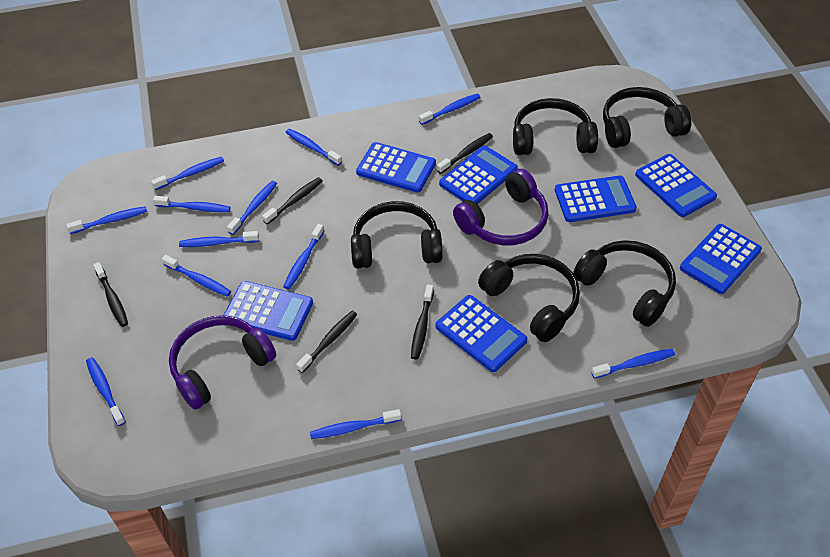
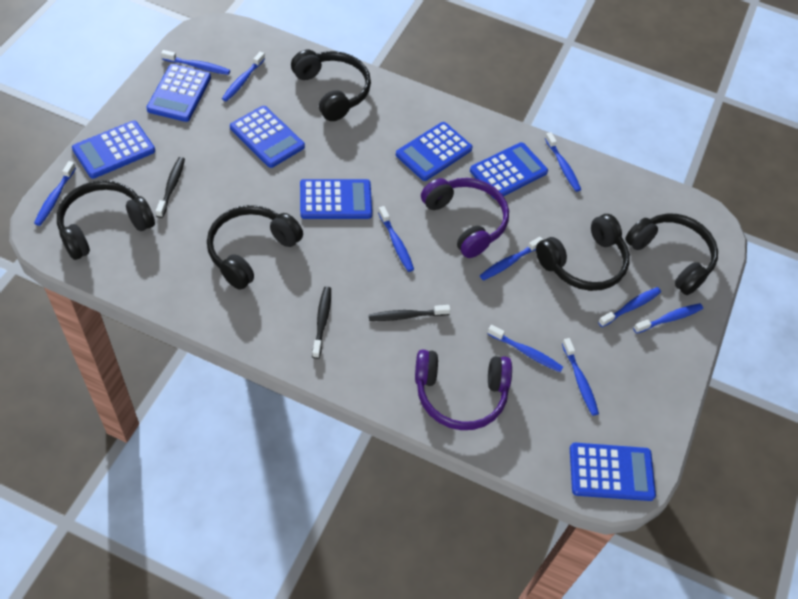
black toothbrush: [93,262,128,327] [262,177,322,225] [296,311,357,373] [411,284,434,359] [437,133,493,174] = 5 -> [156,157,185,218] [312,286,331,359] [369,305,451,321] = 3
blue toothbrush: [66,206,147,234] [86,357,126,426] [151,157,224,190] [153,196,230,212] [162,255,231,297] [179,231,259,247] [227,181,277,235] [283,224,324,289] [285,129,342,166] [310,409,401,439] [419,93,481,125] [591,349,675,378] = 12 -> [34,161,76,226] [161,50,230,75] [222,51,265,102] [378,206,414,272] [480,237,543,281] [487,325,563,372] [545,132,581,192] [562,338,599,416] [598,287,661,327] [633,303,703,334] = 10

